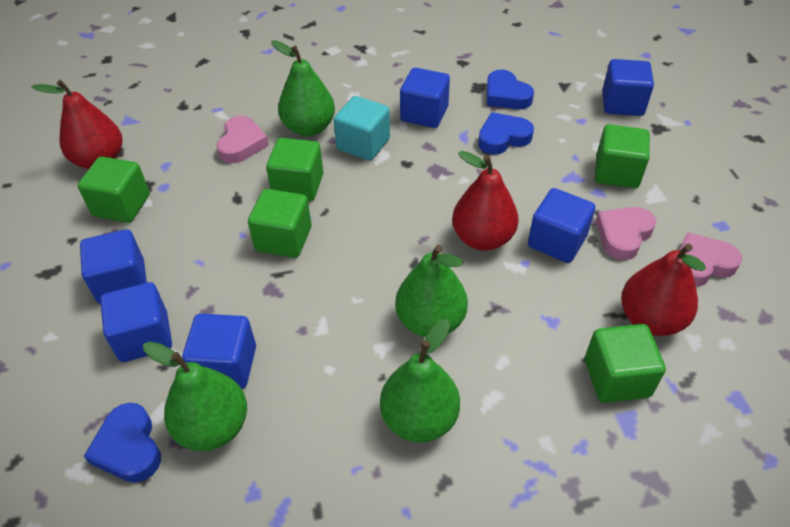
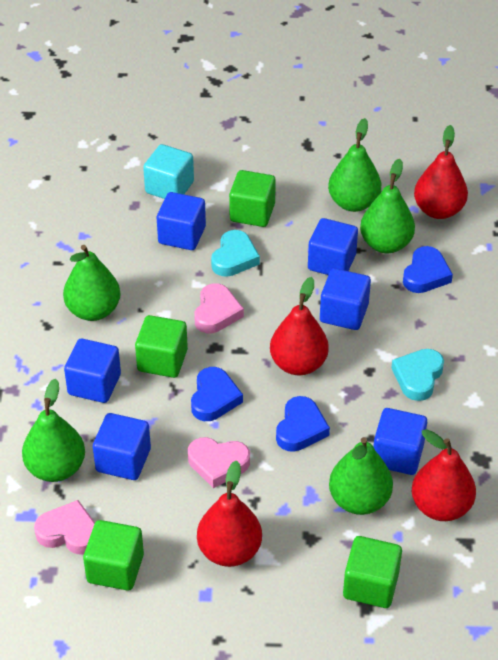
green cube: [78,156,150,223] [248,189,311,258] [266,138,323,201] [585,324,666,403] [595,124,650,188] = 5 -> [83,520,144,591] [135,315,188,378] [229,170,276,227] [343,536,402,608] = 4
green pear: [143,342,247,451] [271,40,335,136] [380,319,460,443] [395,245,468,337] = 4 -> [22,379,85,482] [63,245,121,321] [328,118,381,212] [329,437,393,515] [360,159,415,253] = 5
red pear: [32,80,122,169] [452,151,518,251] [621,244,706,336] = 3 -> [197,460,262,567] [270,277,329,375] [412,429,476,521] [414,125,468,219] = 4
turquoise heart: none = 0 -> [211,230,260,277] [392,349,444,401] = 2

